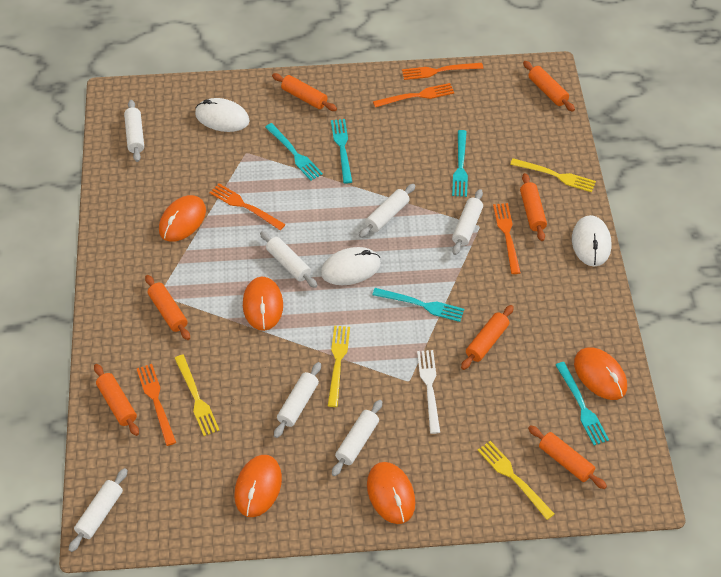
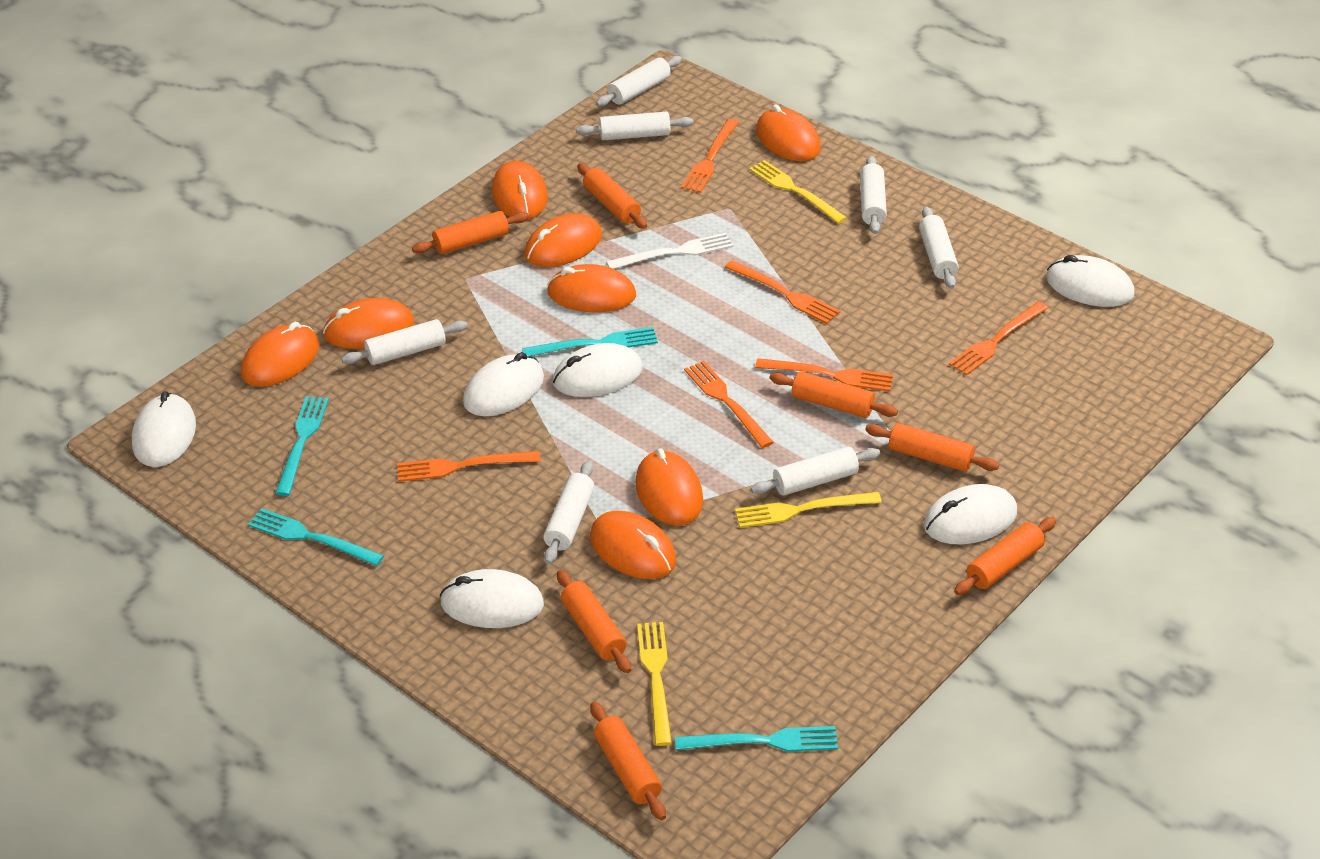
orange fork: [137,364,176,446] [210,184,286,230] [373,83,455,107] [402,63,483,80] [493,203,521,274] = 5 -> [397,451,541,482] [681,119,739,193] [684,361,774,448] [725,260,840,324] [755,358,893,392] [949,301,1048,375] = 6
orange mouse: [159,195,206,242] [234,455,282,517] [243,277,283,331] [367,462,415,524] [574,347,627,400] = 5 -> [241,322,319,387] [323,298,414,349] [492,161,548,220] [524,213,602,267] [547,264,636,313] [590,511,676,579] [635,448,703,526] [756,104,821,161] = 8
turquoise fork: [265,123,323,181] [331,119,352,184] [372,288,464,322] [452,130,468,197] [556,362,609,445] = 5 -> [248,508,384,566] [275,396,329,496] [522,327,658,356] [675,726,838,752] = 4
white mouse: [195,98,250,132] [321,247,381,285] [572,215,611,267] = 3 -> [132,391,196,467] [440,569,544,628] [463,352,544,416] [553,343,643,397] [924,484,1017,544] [1046,255,1135,307] = 6
yellow fork: [175,355,220,436] [328,326,350,407] [478,441,554,520] [510,158,596,192] = 4 -> [637,622,672,746] [735,492,882,528] [749,160,847,224] = 3

